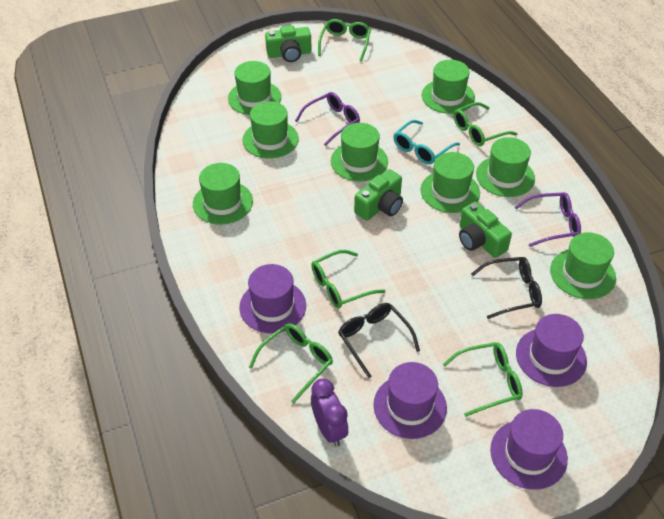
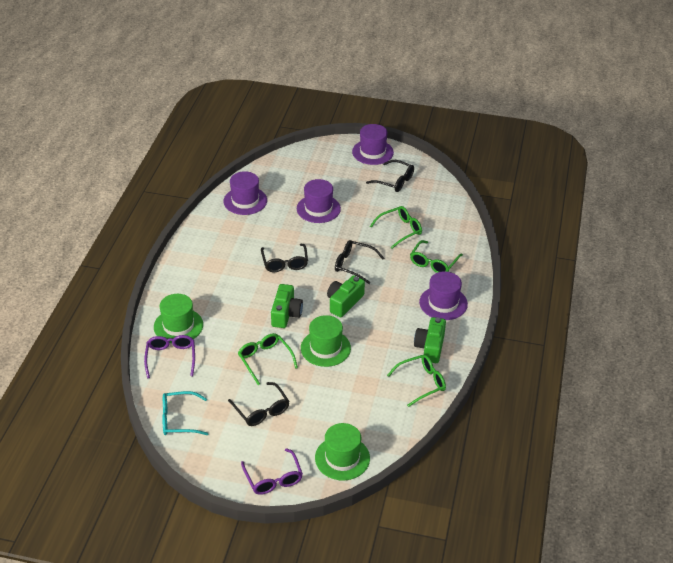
black glasses: [338,303,420,378] [471,257,542,319] = 2 -> [228,382,290,426] [261,244,308,272] [335,240,384,284] [366,160,414,192] = 4
green glasses: [249,323,333,404] [311,250,385,308] [318,19,371,62] [443,342,523,417] [453,102,518,146] = 5 -> [238,333,298,385] [370,206,422,249] [387,354,446,407] [410,240,463,273] = 4
green hat: [193,163,253,225] [228,61,281,115] [242,101,299,159] [331,123,388,182] [420,152,480,213] [422,60,475,114] [476,137,535,197] [550,232,616,299] = 8 -> [154,294,203,343] [301,315,351,367] [315,423,370,480] = 3
purple clock: [311,378,349,447] = 1 -> none = 0

